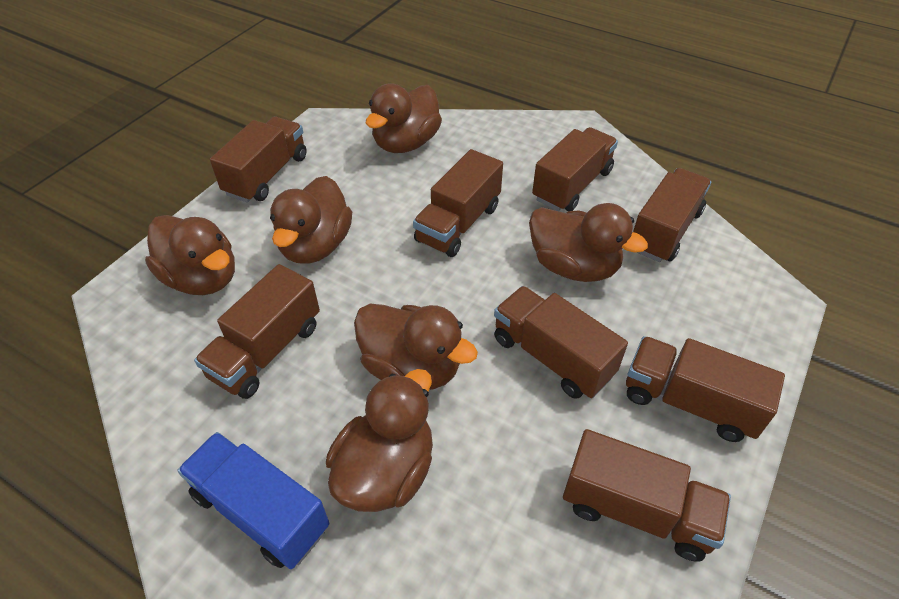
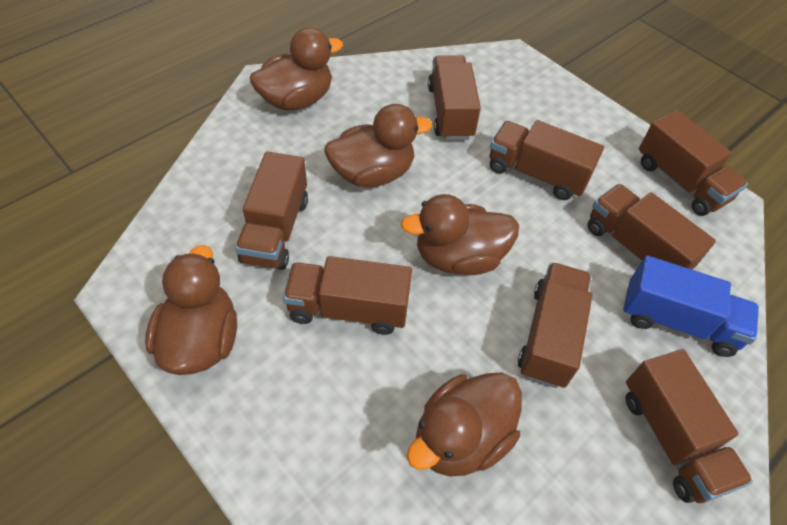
brown duck: [145,215,235,295] [270,176,352,264] [326,369,433,512] [354,304,478,390] [366,83,442,153] [529,203,648,282] = 6 -> [145,245,237,375] [250,27,343,111] [325,104,432,188] [401,194,519,275] [407,373,522,476] = 5

